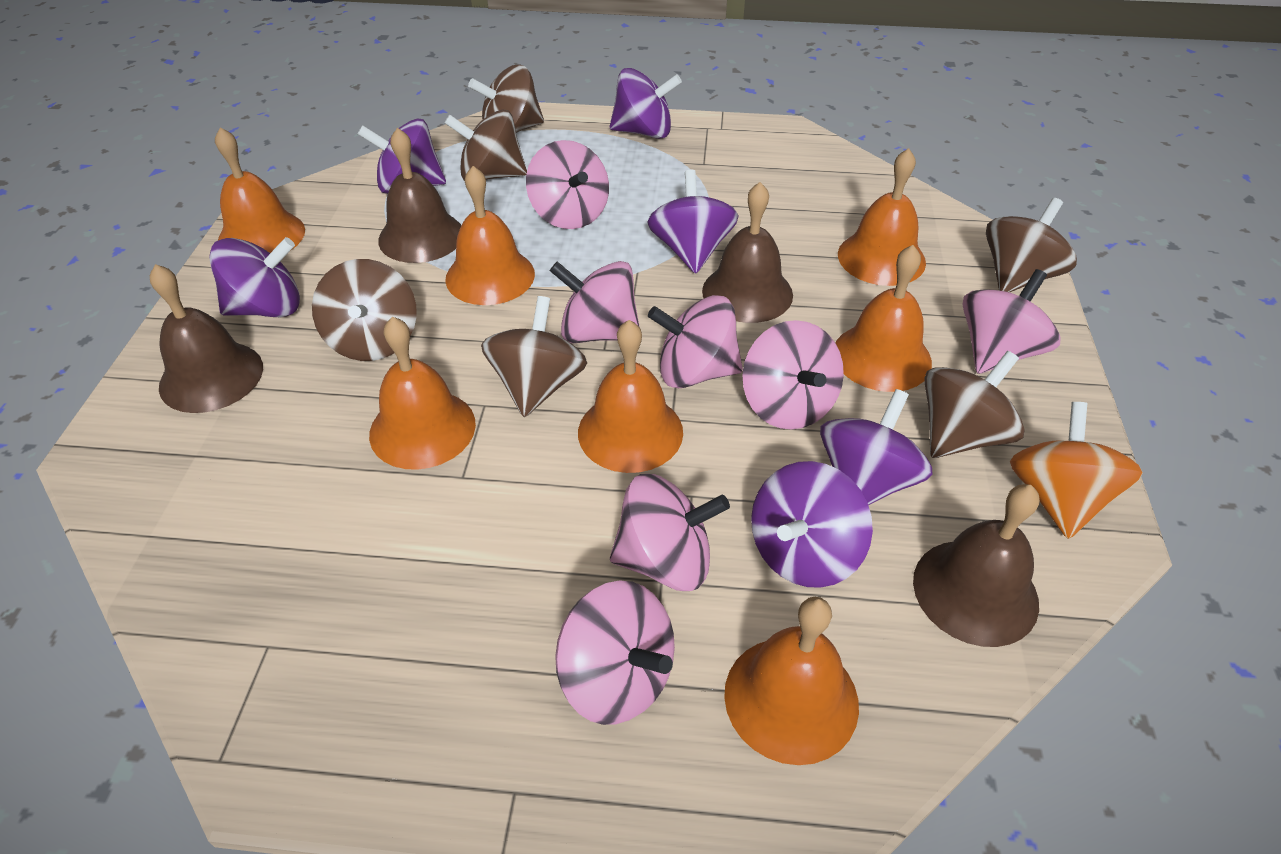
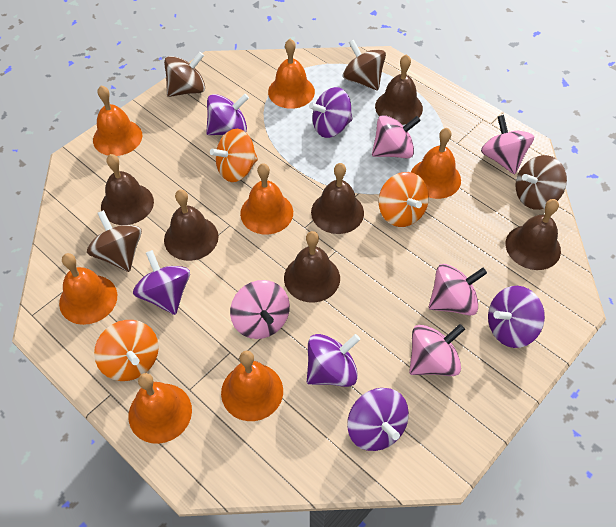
brown bell: [150,264,263,413] [378,128,461,263] [702,182,793,323] [913,484,1040,647] = 4 -> [101,154,154,225] [164,189,219,261] [284,231,340,302] [311,163,364,234] [375,54,423,125] [506,199,561,270] = 6
brown spinning top: [312,259,417,361] [445,109,527,181] [468,65,544,133] [481,296,587,417] [924,351,1025,458] [986,198,1077,292] = 6 -> [87,210,142,272] [164,52,205,97] [343,39,386,91] [515,155,567,210] = 4
orange spinning top: [1010,402,1143,539] = 1 -> [94,320,159,381] [210,129,258,182] [378,172,429,227] = 3
pink spinning top: [526,140,609,229] [550,261,640,343] [555,580,675,725] [610,474,730,591] [648,295,743,388] [742,320,844,429] [963,269,1061,374] = 7 -> [230,280,290,339] [372,115,421,159] [409,324,465,376] [429,264,487,316] [481,115,534,174] = 5

